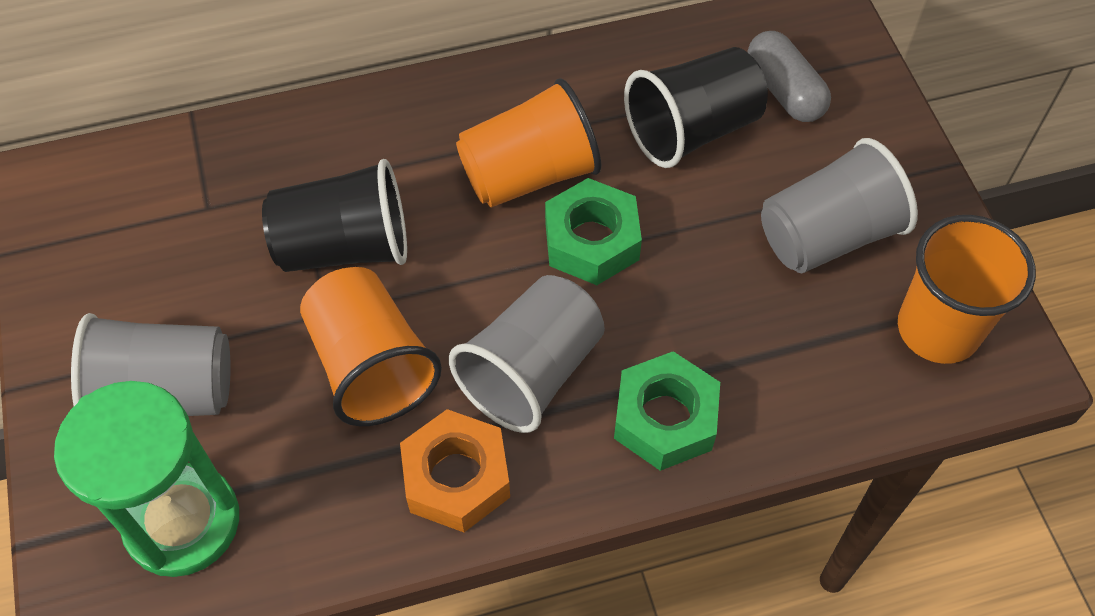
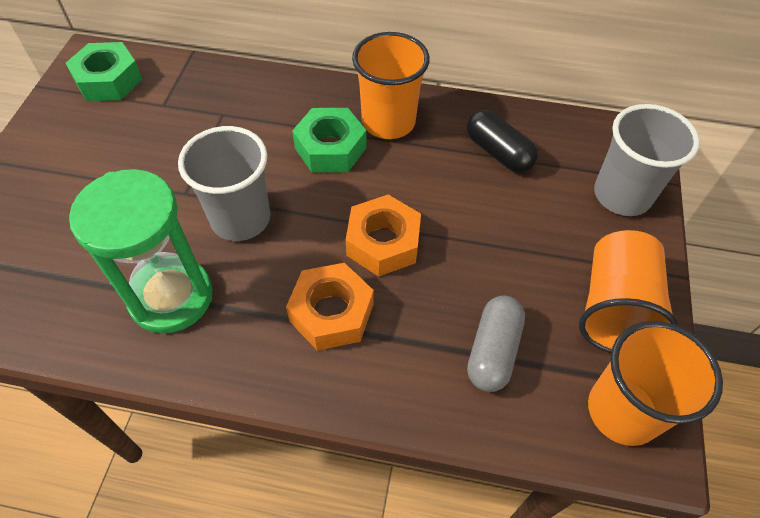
black capsule: none = 0 -> [467,110,538,173] = 1
black cup: [262,159,407,272] [624,47,768,168] = 2 -> none = 0
grey cup: [71,313,231,416] [449,275,605,433] [761,138,918,273] = 3 -> [178,126,270,241] [594,104,700,216] = 2
orange nut: [400,409,510,532] = 1 -> [286,263,374,351] [346,194,421,276] = 2

